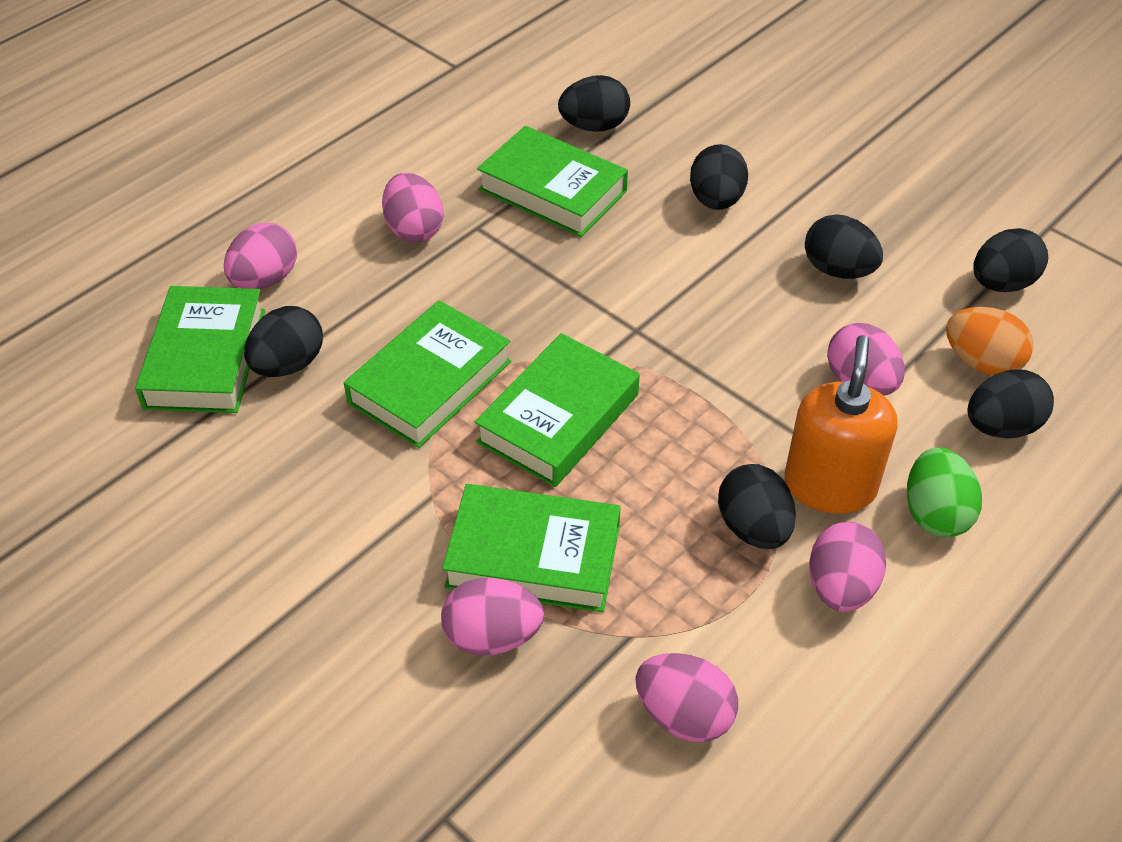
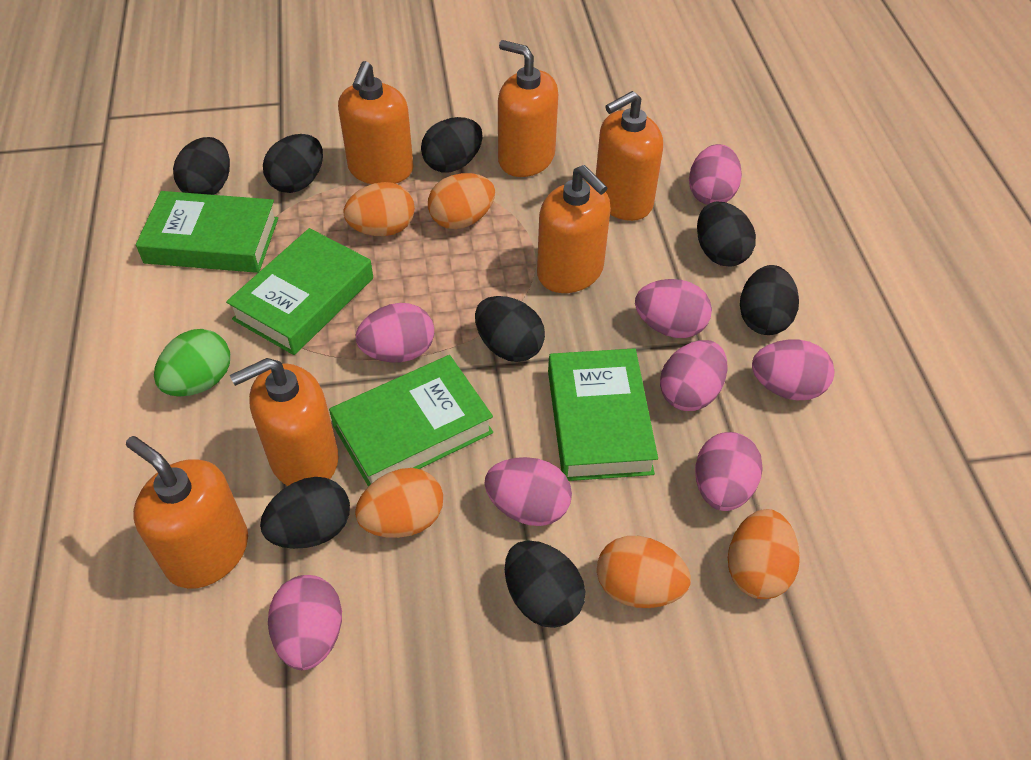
black egg: [244,306,323,377] [558,75,630,132] [690,144,748,210] [718,464,796,549] [805,214,883,279] [967,369,1054,438] [973,228,1048,292] = 7 -> [173,137,230,195] [260,477,350,549] [263,134,323,193] [421,117,483,172] [475,296,545,362] [505,540,585,628] [697,201,756,267] [740,265,799,335] = 8
green book: [135,286,265,413] [344,300,511,448] [442,484,621,612] [475,333,640,487] [477,126,628,237] = 5 -> [136,191,278,273] [226,228,373,355] [329,355,493,486] [548,348,658,481] = 4
orange egg: [946,307,1033,376] = 1 -> [344,182,415,236] [355,468,443,538] [428,173,495,229] [597,536,691,608] [728,509,800,599] = 5
orange soap dispenser: [785,335,898,514] = 1 -> [126,436,248,588] [230,358,338,486] [338,61,413,184] [498,40,558,177] [537,165,611,293] [596,91,663,221] = 6
pink egg: [224,223,297,289] [382,173,444,242] [441,578,544,655] [635,653,738,742] [809,522,886,612] [827,323,905,396] = 6 -> [268,575,342,670] [356,303,434,362] [484,457,572,526] [635,279,712,338] [660,340,728,411] [689,144,742,205] [695,432,763,511] [752,339,834,400] = 8

